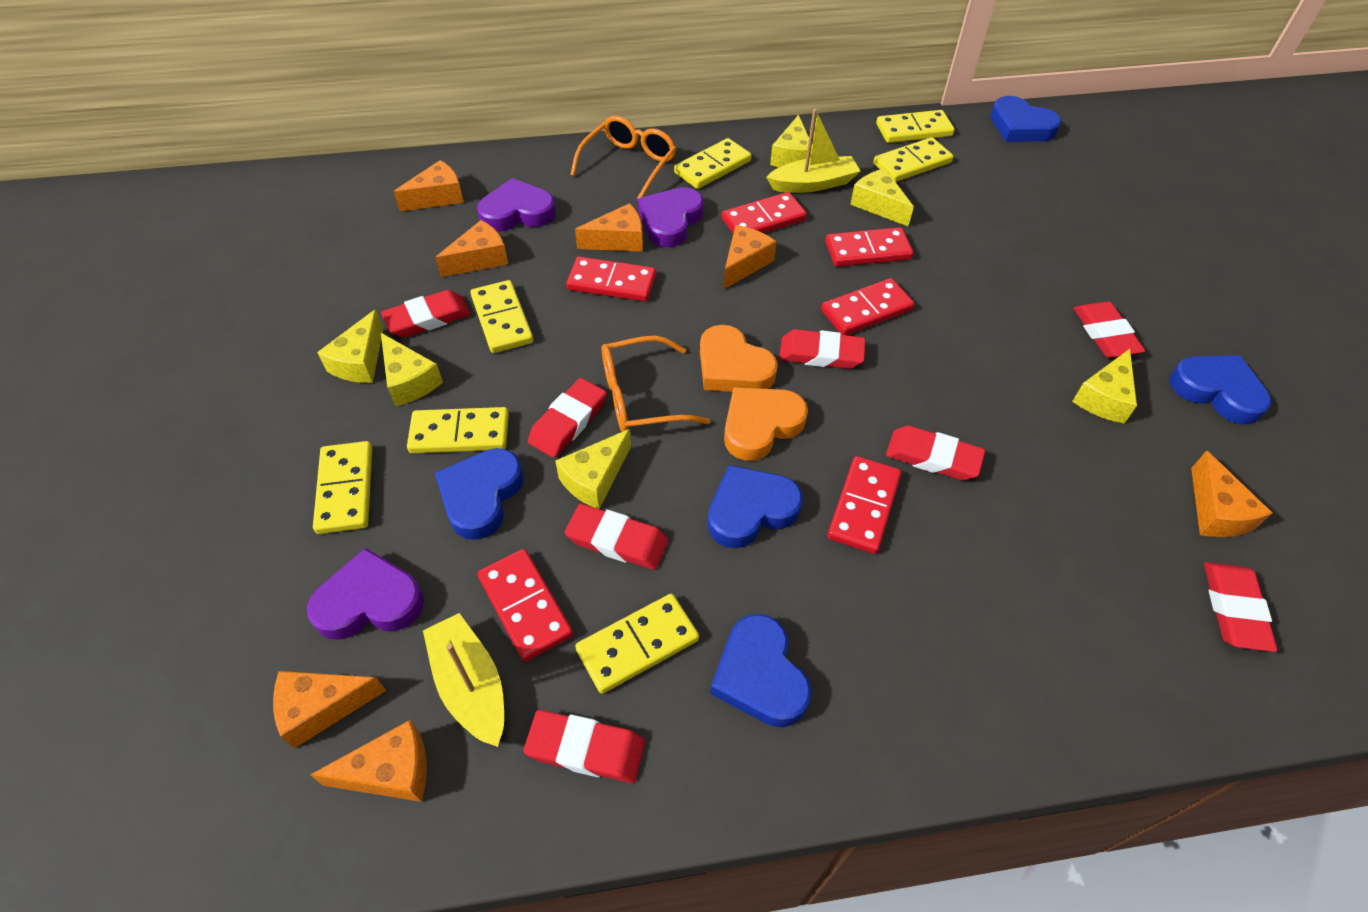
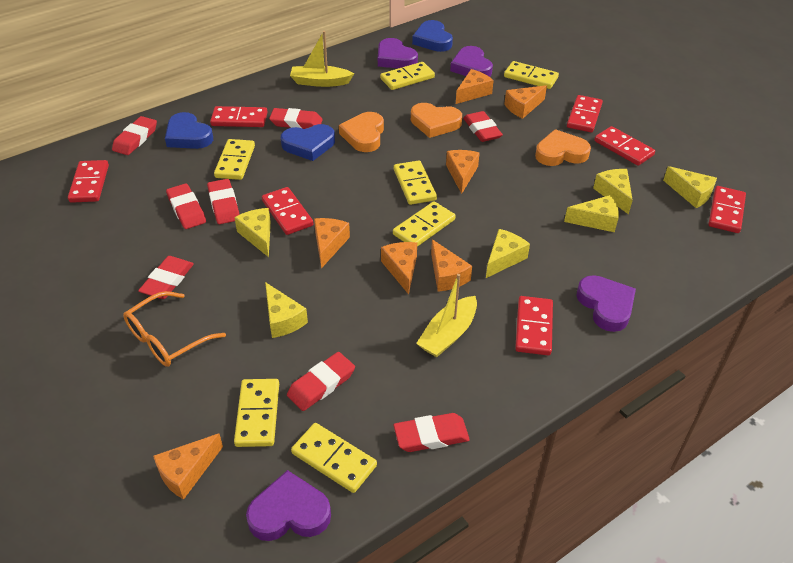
blue heart: [435,448,524,540] [708,465,803,548] [710,614,812,727] [990,96,1061,142] [1169,355,1271,425] = 5 -> [165,112,213,149] [281,124,335,161] [412,20,453,52] = 3
orange glasses: [570,116,676,199] [602,336,710,432] = 2 -> [123,291,226,367] = 1
orange heart: [700,325,778,392] [724,387,808,461] = 2 -> [339,112,384,152] [411,103,462,138] [535,129,591,166] = 3
purple heart: [307,548,424,640] [477,178,556,231] [638,187,704,247] = 3 -> [246,470,331,541] [378,38,418,68] [450,46,493,77] [576,275,636,332] = 4
red domino: [477,549,573,662] [566,256,656,302] [722,192,807,233] [821,278,915,335] [825,227,913,267] [827,456,901,554] = 6 -> [68,160,109,203] [210,106,268,127] [262,187,313,235] [515,296,553,355] [567,95,603,132] [594,126,655,166] [708,186,746,233] = 7

